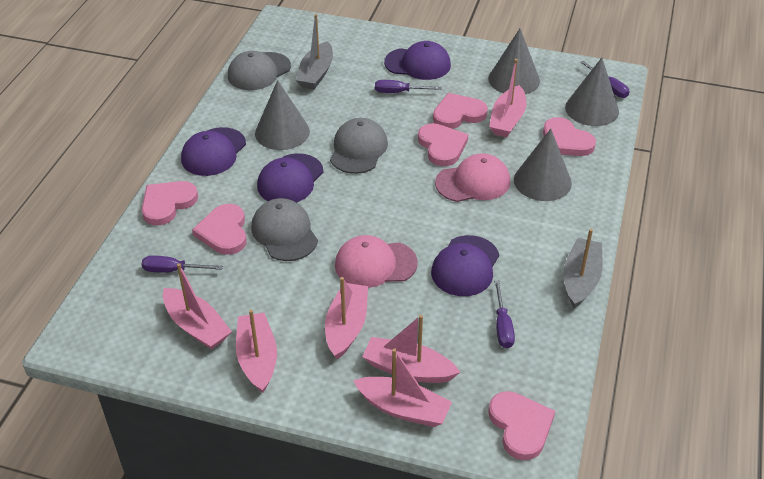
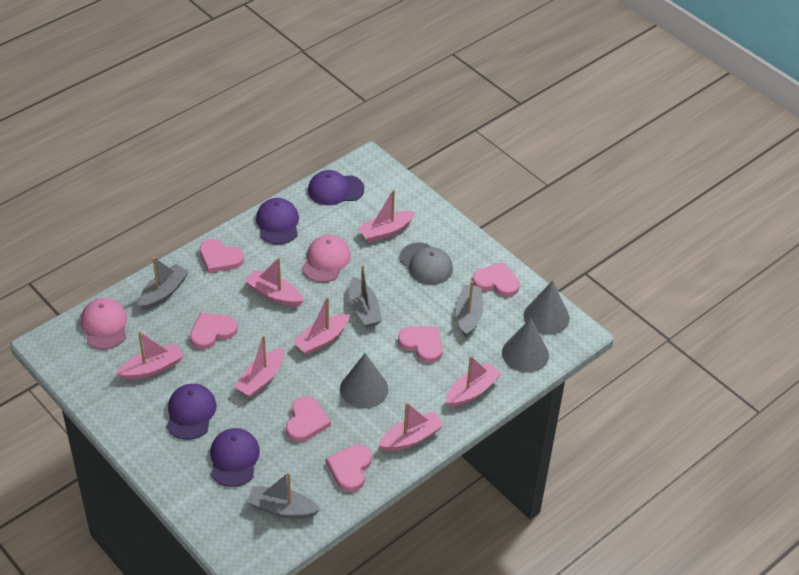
grey boat: [296,14,333,90] [563,229,602,308] = 2 -> [139,257,189,310] [247,472,320,518] [349,265,382,328] [456,281,483,337] = 4
grey cap: [228,51,291,90] [251,198,318,261] [330,118,388,174] = 3 -> [399,243,453,285] = 1
grey cone: [255,80,310,150] [488,29,540,95] [514,129,572,201] [565,57,619,126] = 4 -> [340,353,388,409] [502,318,549,372] [524,281,570,335] = 3
pink boat: [163,263,232,349] [236,310,277,393] [325,277,368,359] [353,348,452,427] [362,315,460,383] [489,59,526,137] = 6 -> [116,331,184,380] [234,335,284,398] [245,258,304,306] [293,297,350,355] [358,189,416,242] [378,402,444,451] [446,356,502,407] = 7
purple screwdriver: [142,255,223,273] [375,80,442,93] [494,281,515,348] [580,61,629,98] = 4 -> none = 0

